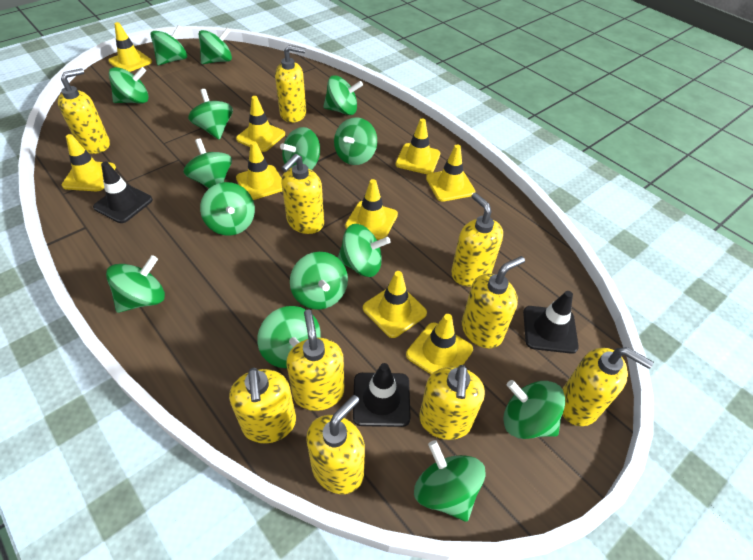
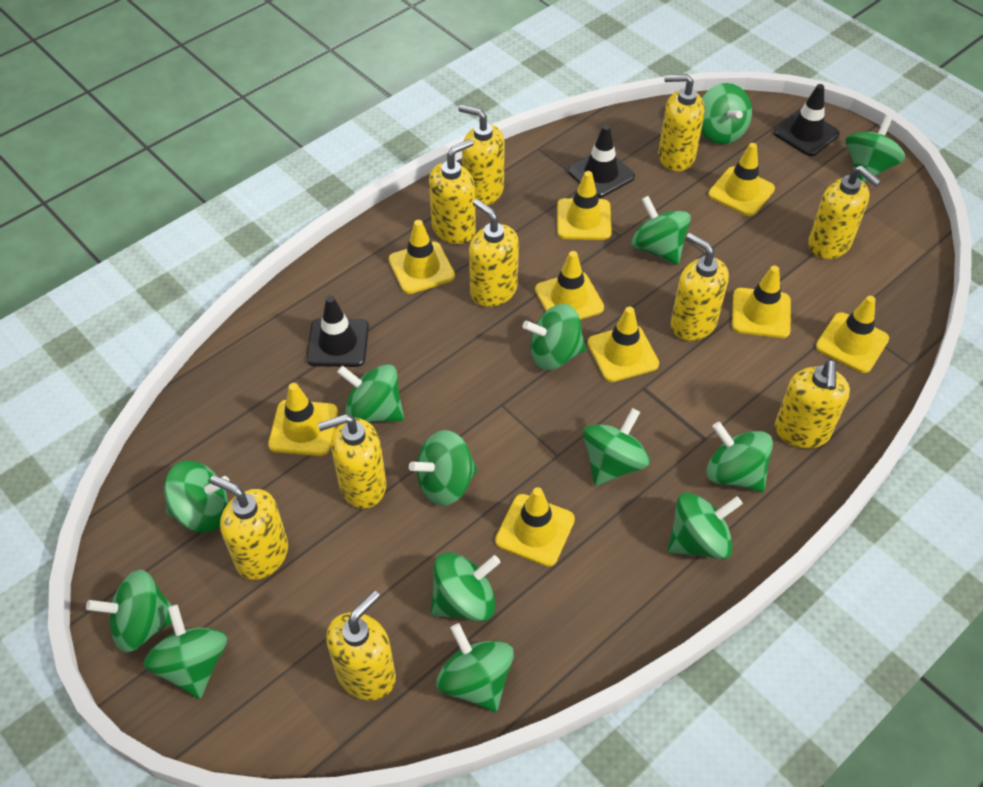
green spinning top: [106,255,165,313] [109,67,149,104] [150,25,187,65] [183,138,232,188] [188,89,233,140] [199,27,232,64] [200,182,255,236] [257,306,321,368] [280,127,320,170] [290,252,348,310] [323,75,363,115] [334,117,377,165] [338,224,390,277] [414,440,486,522] [503,380,565,439] = 15 -> [86,569,172,653] [144,605,227,699] [164,460,229,532] [337,364,404,422] [409,430,477,506] [430,552,500,621] [436,623,514,712] [523,304,586,370] [583,408,650,486] [632,196,691,265] [668,492,743,559] [701,83,752,144] [706,422,773,492] [846,115,905,182] = 14

